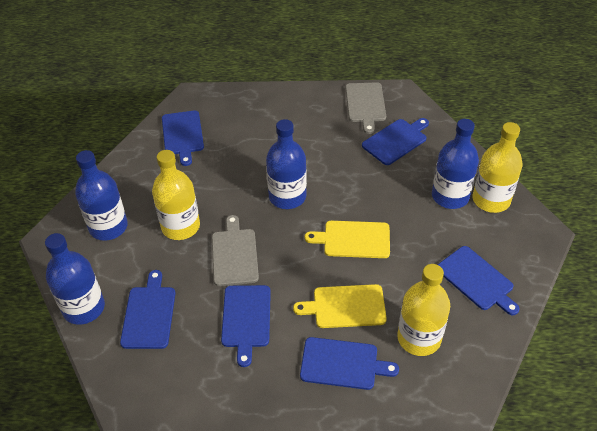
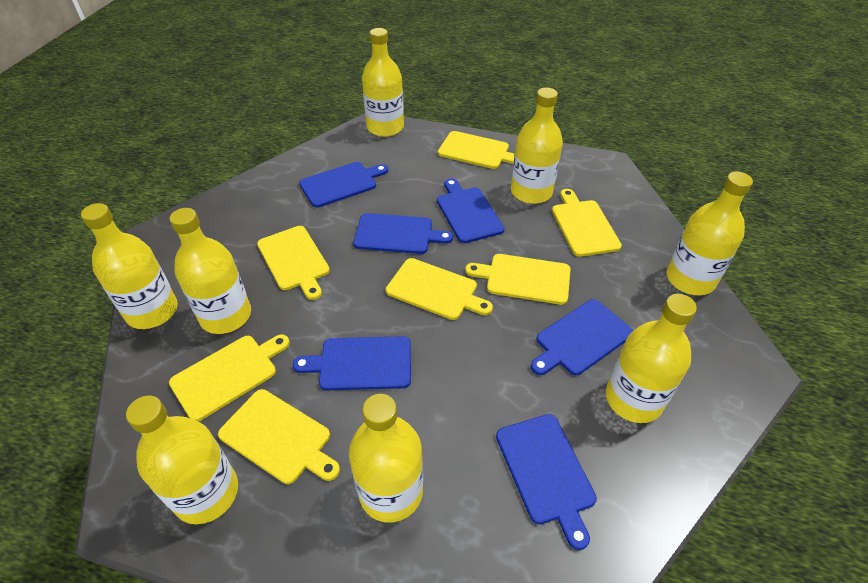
blue bottle: [45,233,105,325] [75,150,128,241] [266,119,307,209] [432,119,479,209] = 4 -> none = 0
grey cutting board: [212,215,259,286] [345,82,386,134] = 2 -> none = 0
yellow bottle: [152,150,200,240] [397,264,450,356] [473,122,523,213] = 3 -> [81,203,178,329] [126,395,238,524] [170,208,251,334] [349,394,423,523] [362,28,404,137] [511,88,563,204] [606,294,697,423] [666,172,753,295] = 8
yellow cutting board: [293,284,387,328] [305,221,390,258] = 2 -> [169,334,290,421] [218,389,340,484] [257,226,330,300] [386,258,493,320] [438,131,515,169] [465,254,571,305] [552,189,622,257] = 7

